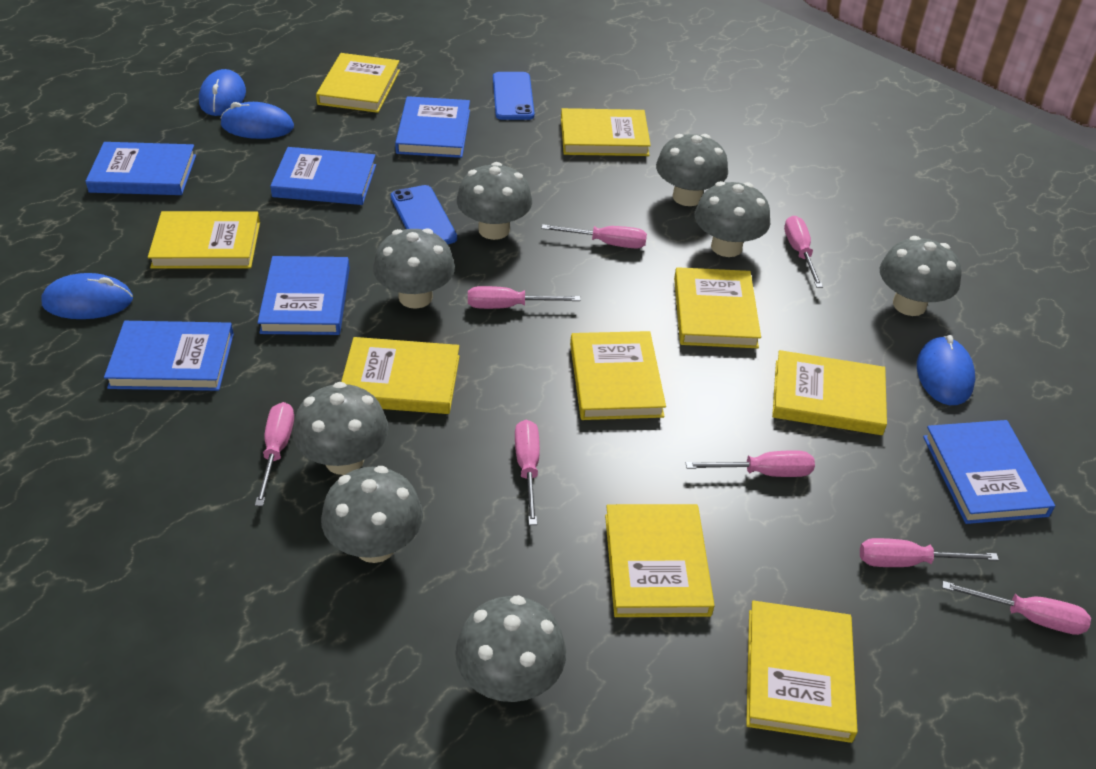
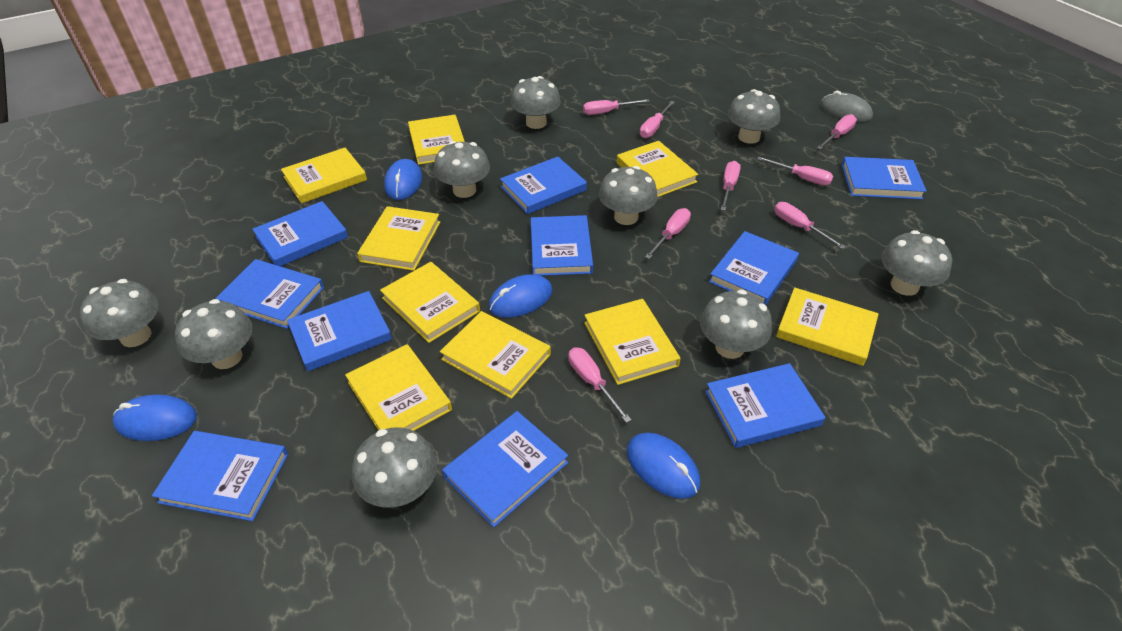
blue book: [85,142,196,195] [104,321,234,391] [257,256,350,335] [270,147,376,205] [395,96,470,158] [923,420,1055,524] = 6 -> [152,431,288,521] [215,259,324,329] [252,201,348,266] [287,291,392,371] [442,411,568,527] [500,157,587,214] [531,215,593,276] [705,363,825,448] [709,231,799,305] [842,157,926,199] = 10
blue phone: [391,185,457,244] [493,72,535,120] = 2 -> none = 0
grey mouse: none = 0 -> [821,91,873,122] = 1
grey mushroom: [293,382,388,475] [321,466,423,563] [373,228,455,309] [455,595,566,702] [457,162,532,240] [656,134,728,206] [695,181,770,257] [880,236,961,316] = 8 -> [80,279,159,347] [175,299,252,369] [352,428,437,507] [434,141,490,198] [511,76,561,129] [599,166,658,225] [700,290,772,359] [728,89,780,144] [881,230,952,296] = 9

